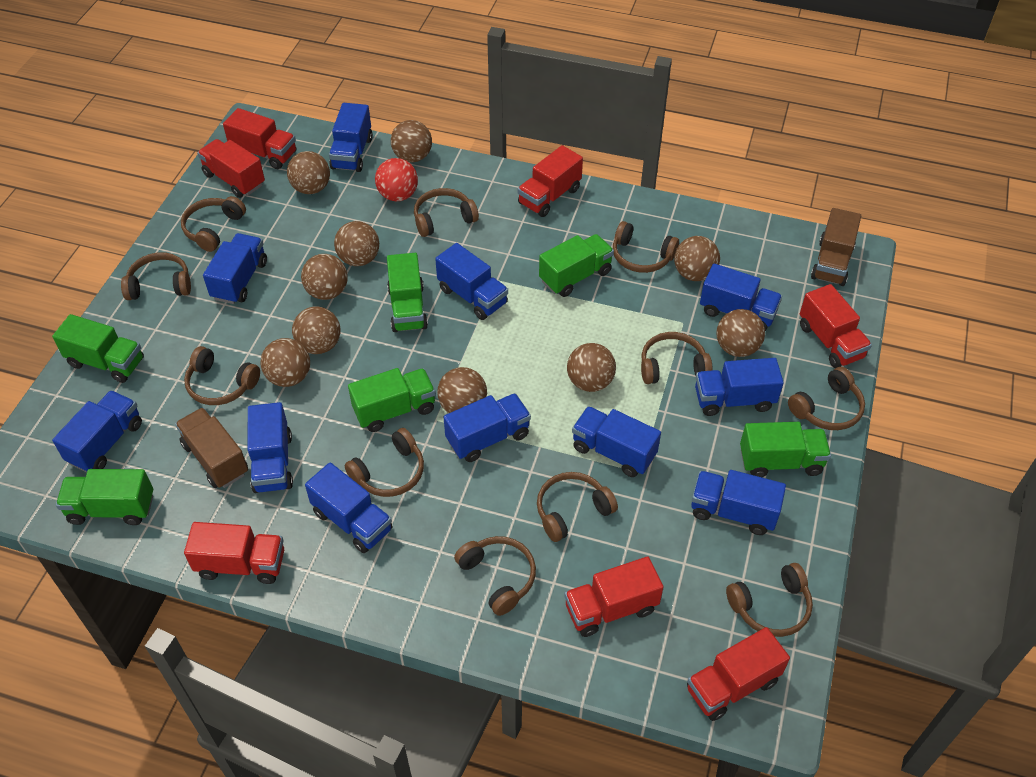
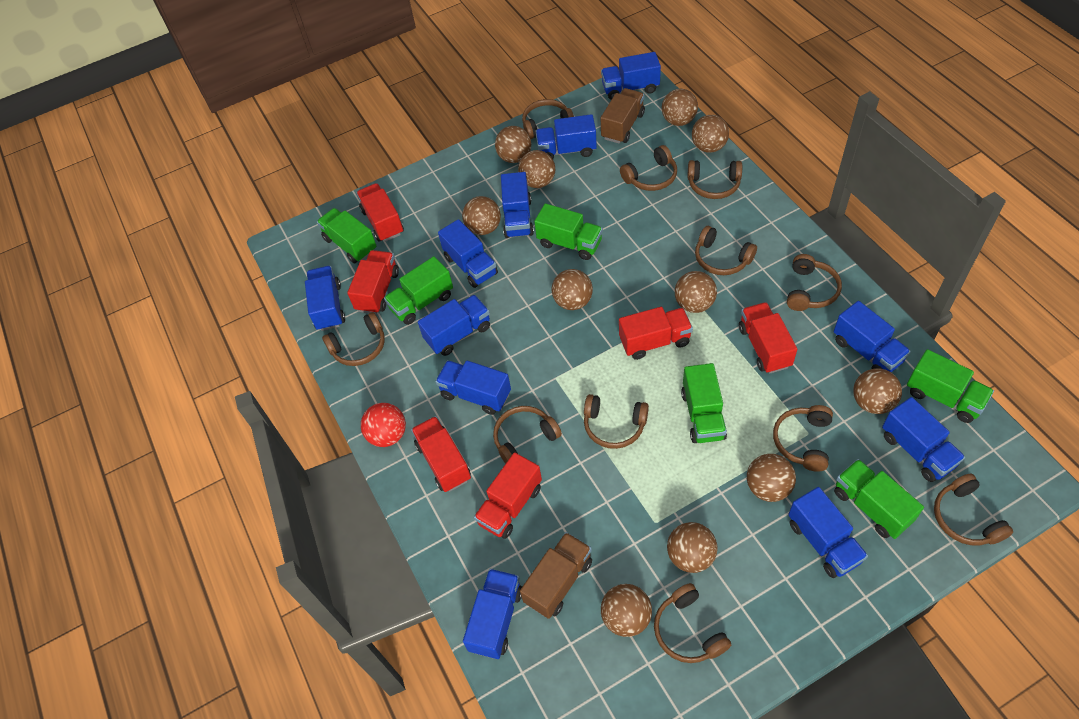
brown ball: [260,338,310,387] [287,151,330,194] [292,306,340,354] [301,254,348,300] [334,221,379,266] [391,120,432,162] [437,367,487,413] [567,343,616,392] [674,236,720,281] [716,309,765,357] = 10 -> [462,196,501,235] [495,126,531,163] [518,150,555,188] [552,269,593,310] [601,584,652,637] [662,89,698,126] [667,522,717,573] [675,271,717,313] [692,115,729,153] [747,454,796,502] [853,368,902,414] = 11
red truck: [184,522,284,584] [197,139,265,198] [223,108,296,169] [518,145,583,217] [564,556,664,637] [687,627,790,721] [800,284,872,368] = 7 -> [347,250,399,314] [356,183,404,242] [411,416,471,492] [474,452,542,539] [619,307,693,360] [739,302,797,374] = 6

